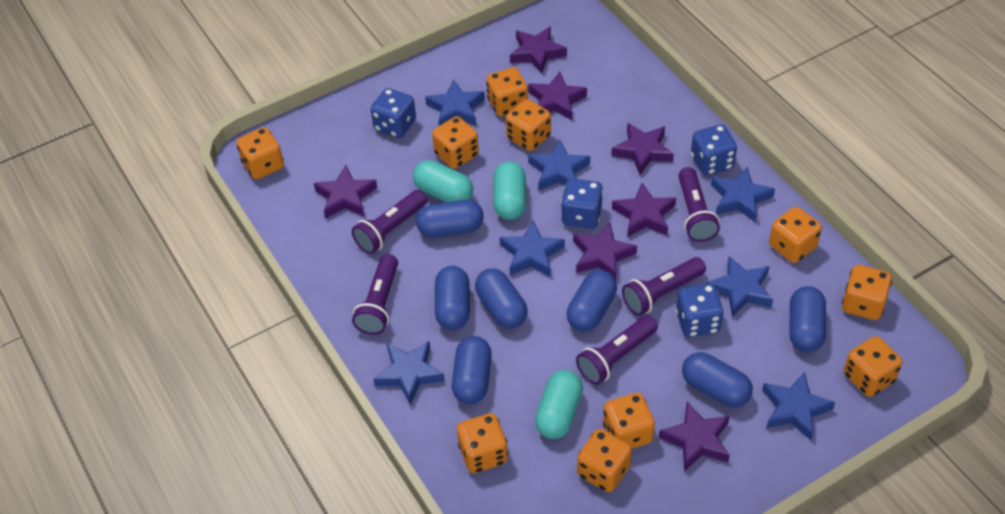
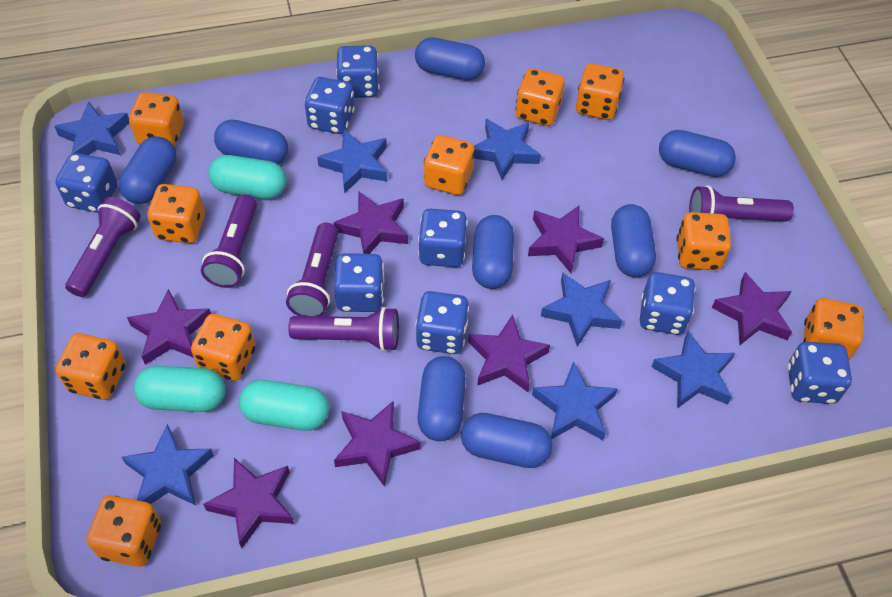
blue capsule: [416,200,484,238] [435,266,470,330] [452,336,492,404] [475,268,527,328] [567,270,617,332] [682,352,753,408] [789,286,826,352] = 7 -> [119,137,176,204] [214,120,288,164] [415,37,485,80] [418,356,466,441] [461,413,552,468] [472,215,514,289] [611,204,656,278] [659,130,736,177] = 8
blue dice: [371,88,416,138] [561,179,603,229] [676,284,724,337] [691,125,737,176] = 4 -> [55,153,117,213] [304,77,355,134] [334,253,384,312] [336,45,379,98] [415,291,469,354] [418,209,467,267] [640,272,695,335] [788,342,852,404] = 8

